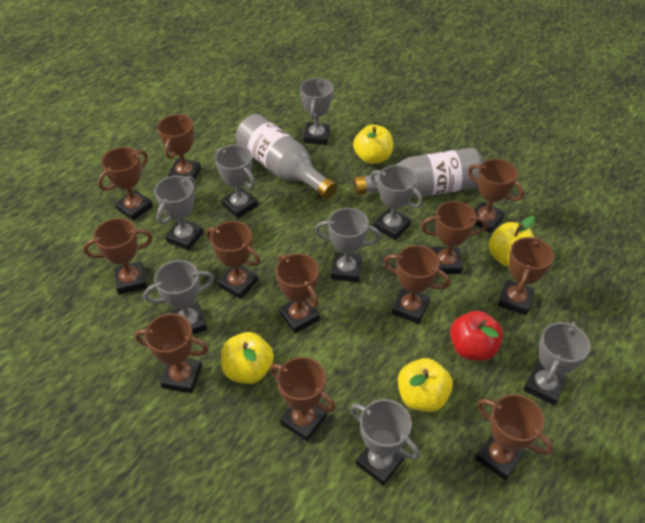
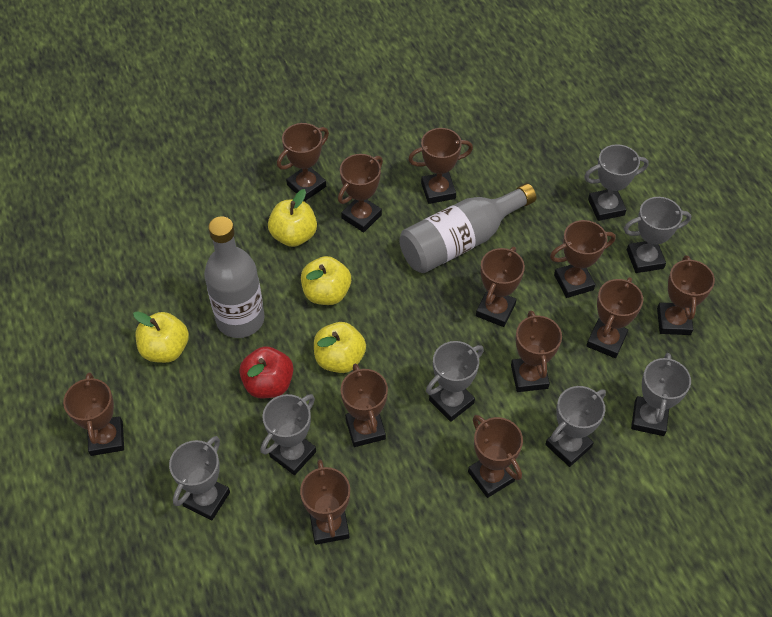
grey trophy: [144,260,215,334] [154,176,204,250] [215,145,258,218] [300,78,333,145] [315,208,381,283] [351,399,420,486] [370,165,423,240] [523,322,590,405] = 8 -> [169,436,230,520] [261,394,316,475] [426,341,484,422] [545,386,606,467] [584,144,649,221] [624,197,691,273] [631,353,691,436] = 7

